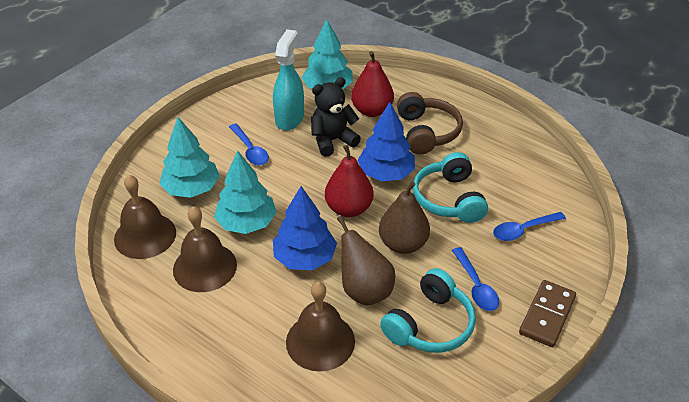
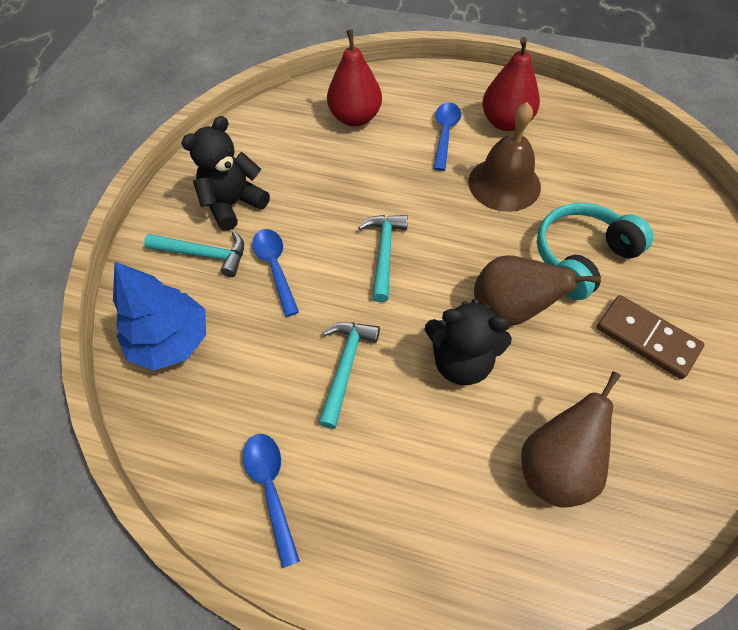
black teddy bear: [311,77,361,157] = 1 -> [181,116,270,231] [425,299,512,385] = 2
blue tree: [273,186,337,270] [357,102,415,181] = 2 -> [113,262,206,370] = 1
brown bell: [114,175,176,259] [173,206,237,292] [286,282,355,371] = 3 -> [469,102,541,212] = 1
brown headphones: [397,92,463,154] = 1 -> none = 0
turquoise hammer: none = 0 -> [144,231,244,277] [319,322,380,429] [358,215,408,302] = 3
turquoise headphones: [380,268,476,353] [413,152,488,223] = 2 -> [537,203,653,300] = 1
turquoise spray bottle: [273,29,304,131] = 1 -> none = 0
turquoise tree: [159,117,220,198] [214,151,277,234] [302,19,353,89] = 3 -> none = 0

